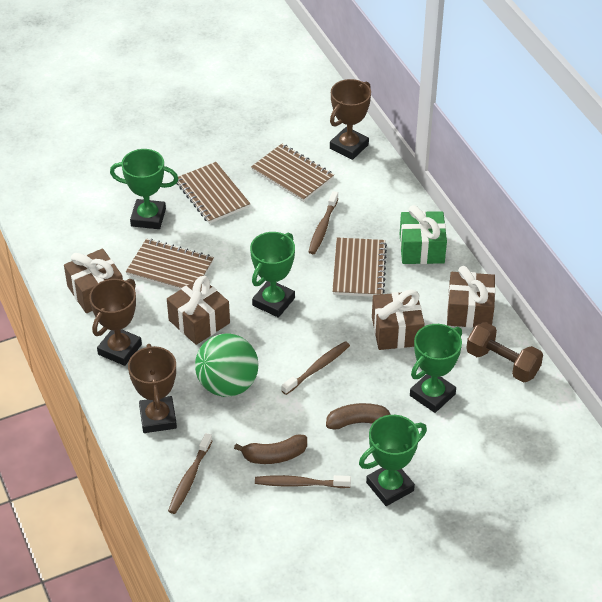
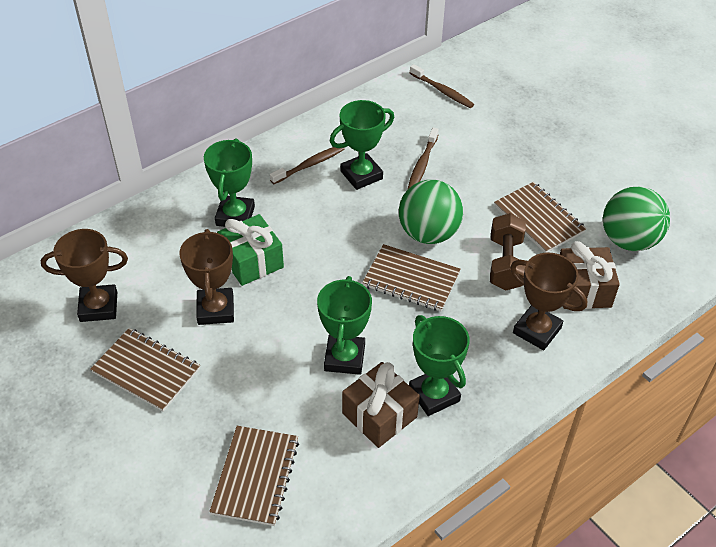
brown banana: [234,434,307,464] [326,403,391,430] = 2 -> none = 0
brown gift: [64,249,123,313] [167,276,230,345] [372,289,425,350] [447,266,496,328] = 4 -> [342,362,420,448] [560,241,620,309] = 2
brown toothbrush: [168,433,213,514] [255,475,351,488] [281,341,350,395] [309,191,338,254] = 4 -> [270,147,345,184] [408,127,439,189] [410,64,474,108] = 3
green ball: [195,334,258,397] = 1 -> [399,180,463,244] [603,187,670,251] = 2

